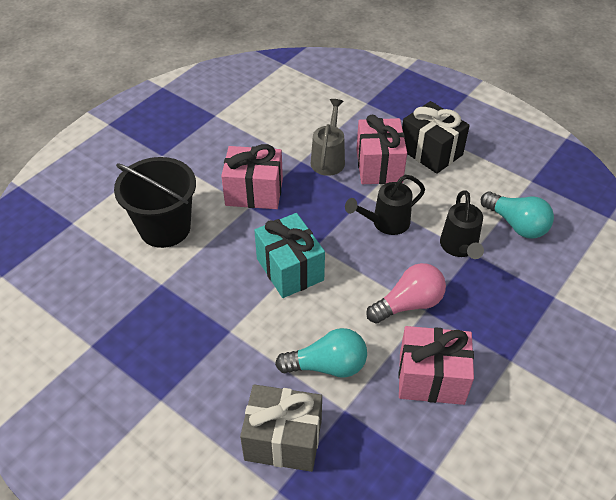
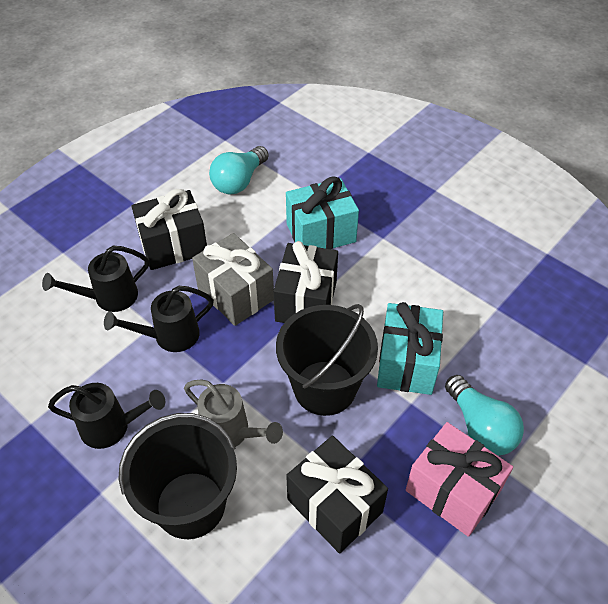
black bucket: [114,157,196,248] = 1 -> [118,413,237,539] [276,304,378,416] = 2
black gift: [402,101,470,174] = 1 -> [132,189,207,270] [273,241,338,323] [286,436,388,554] = 3
black watering can: [345,175,425,235] [440,190,484,259] = 2 -> [42,246,149,312] [48,383,165,449] [104,286,214,352] = 3
pink gift: [221,144,283,209] [356,115,407,184] [398,326,474,405] = 3 -> [406,422,513,537] = 1
pink light bulb: [366,263,446,323] = 1 -> none = 0
turquoise gift: [254,213,325,298] = 1 -> [286,176,359,249] [377,302,443,395] = 2

